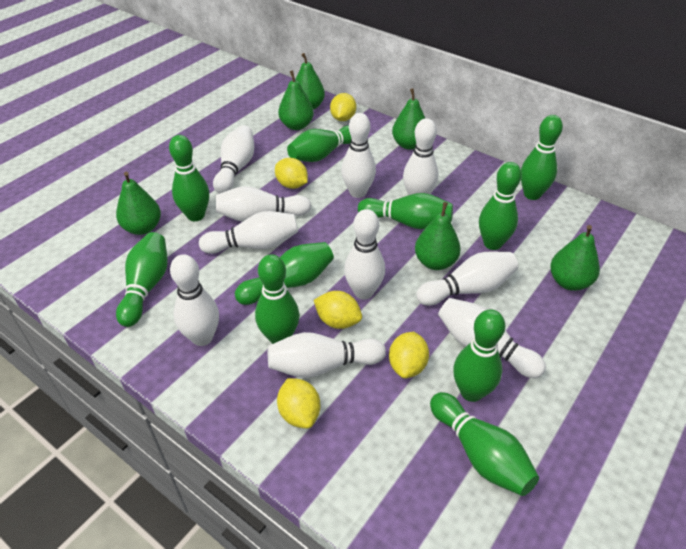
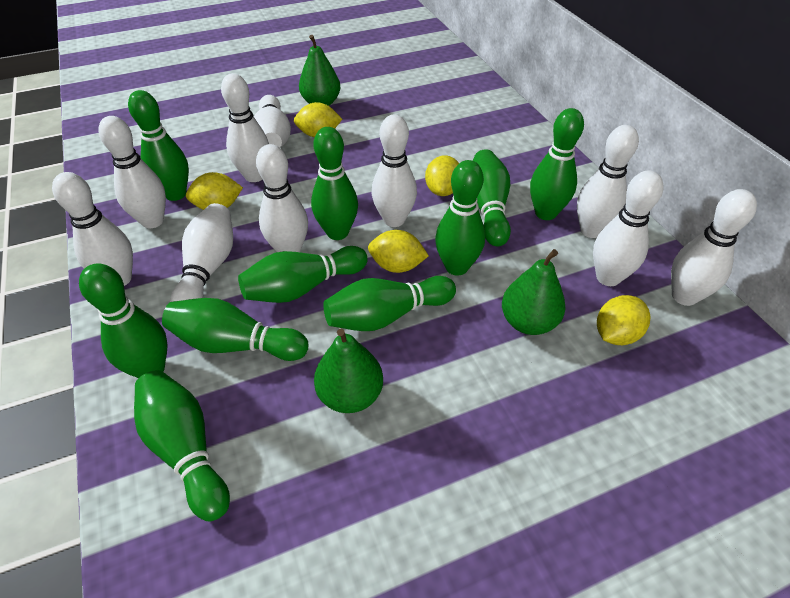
green pear: [116,172,161,235] [278,70,314,130] [295,53,325,110] [392,88,425,150] [415,202,461,270] [550,225,600,291] = 6 -> [299,35,340,106] [314,328,383,413] [502,249,565,335] = 3

